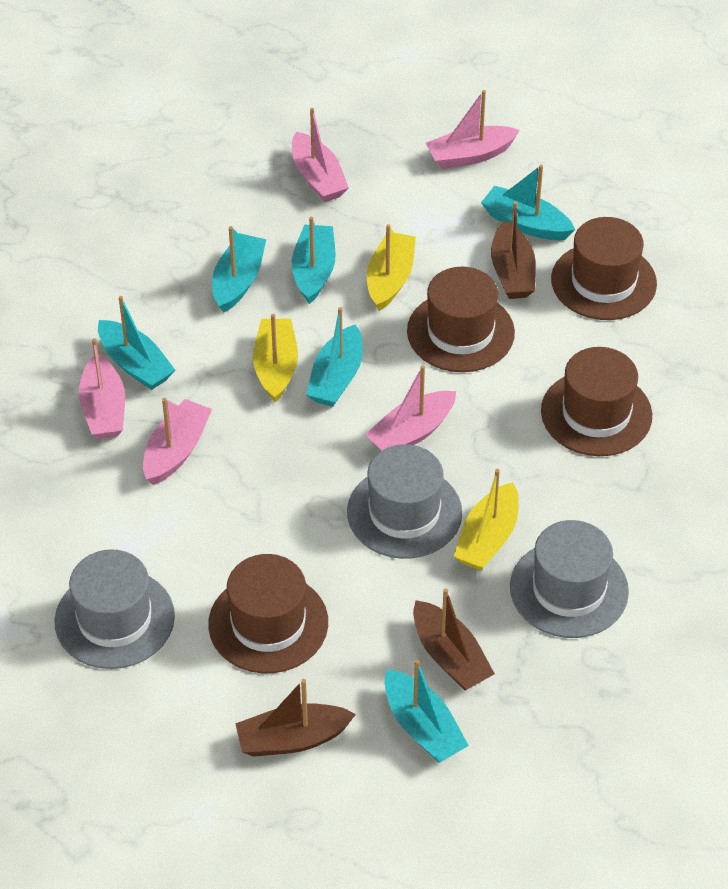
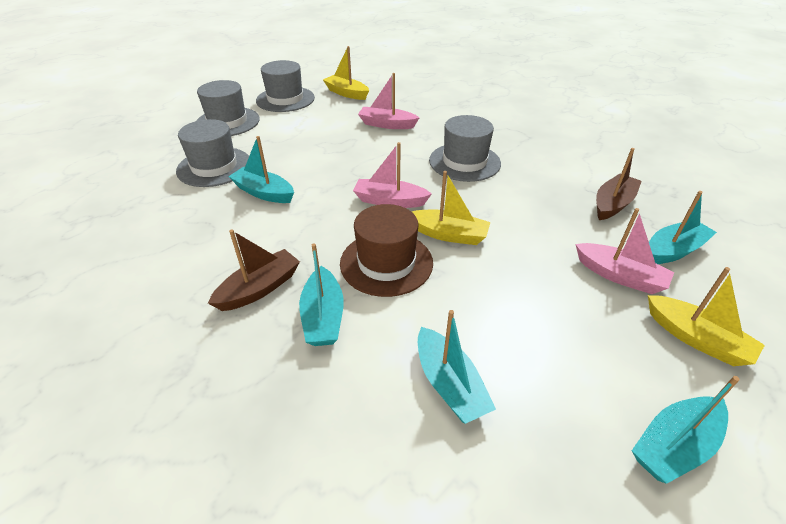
brown boat: [235,679,356,757] [413,588,495,690] [491,201,536,299] = 3 -> [208,230,300,311] [596,148,642,220] = 2
brown hat: [208,554,328,673] [407,267,515,372] [541,347,652,456] [551,217,657,320] = 4 -> [340,204,433,297] = 1
grey hat: [54,549,175,669] [347,444,462,559] [510,520,629,638] = 3 -> [176,119,249,187] [196,80,260,136] [256,60,315,112] [429,115,501,182] = 4
pink boat: [79,338,125,439] [143,398,212,485] [292,108,349,202] [365,365,456,451] [426,90,520,169] = 5 -> [353,142,432,208] [358,73,420,129] [576,208,674,294] = 3
turquoise boat: [98,296,175,390] [212,226,266,313] [292,217,336,304] [306,307,363,407] [384,660,469,763] [481,165,575,240] = 6 -> [228,136,294,203] [299,244,344,346] [418,310,496,424] [632,376,740,484] [649,191,717,264] = 5

